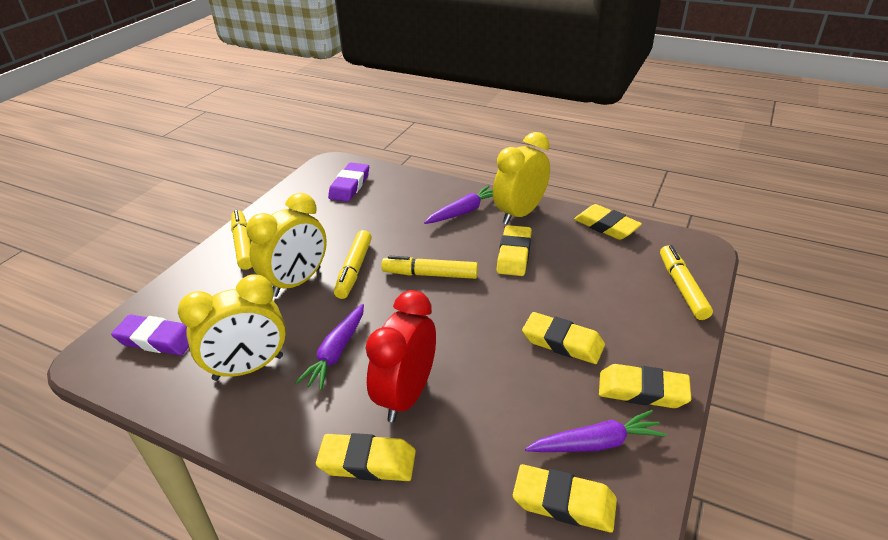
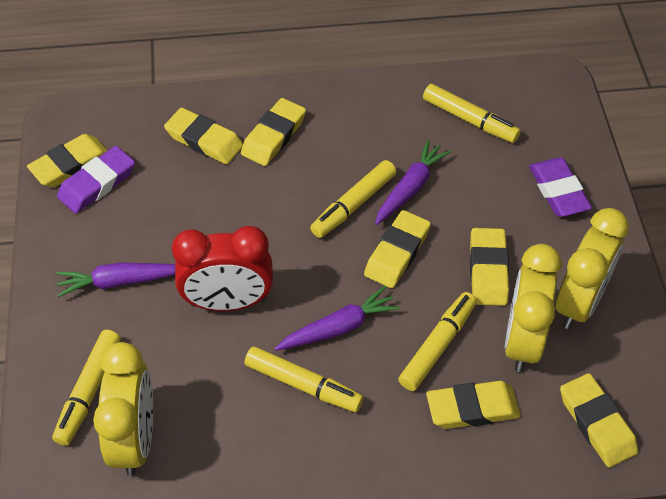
yellow eraser: [316,433,416,481] [497,225,532,276] [513,464,617,532] [522,312,605,364] [574,204,642,240] [599,364,691,408] = 6 -> [27,134,108,187] [164,108,243,164] [241,98,306,166] [364,210,431,288] [426,381,521,429] [470,228,509,306] [560,373,638,467] = 7
yellow marker: [231,210,252,270] [334,230,372,299] [381,256,478,279] [660,245,713,320] = 4 -> [52,329,121,446] [244,347,364,412] [310,160,396,238] [398,292,477,391] [423,84,521,143] = 5

